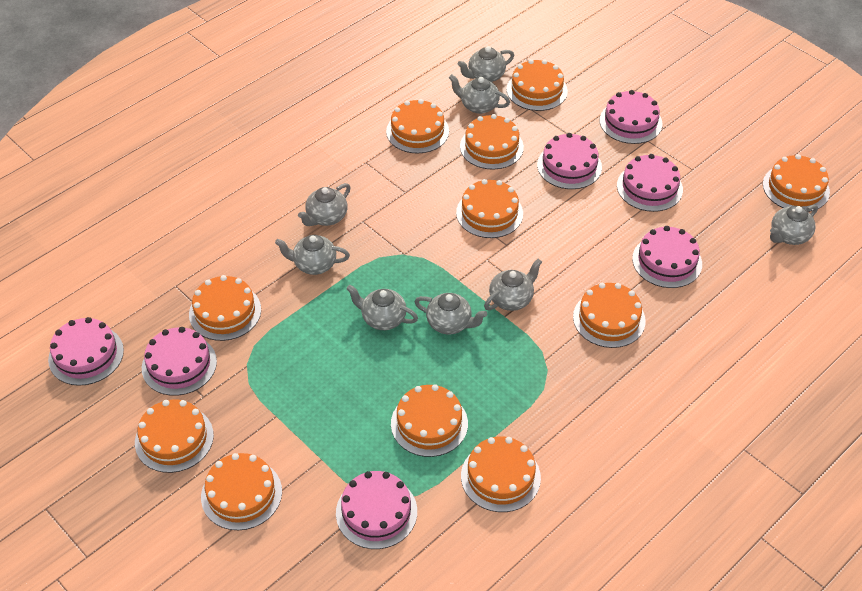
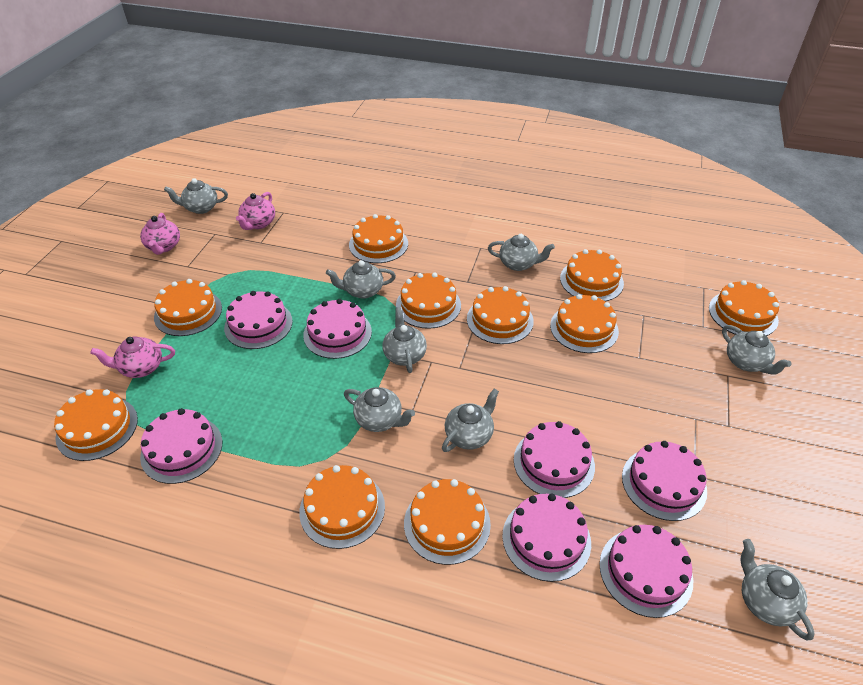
orange cake: [135,399,214,473] [189,275,261,341] [201,453,282,530] [386,99,449,153] [391,384,468,457] [456,179,523,238] [460,114,524,170] [461,437,541,512] [507,59,568,111] [573,283,646,348] [763,154,830,212] = 11 -> [54,389,138,461] [154,279,222,336] [299,465,385,549] [349,214,408,263] [396,272,461,329] [404,479,491,565] [467,286,534,344] [550,294,619,353] [560,249,624,301] [709,280,779,336] = 10
pink teapot: none = 0 -> [90,337,175,378] [140,213,180,255] [236,192,275,230] = 3

